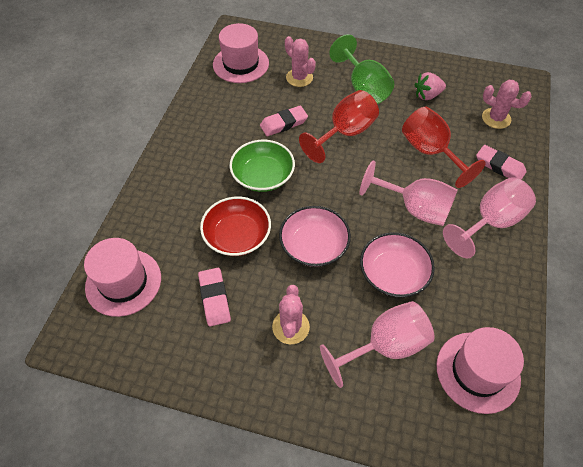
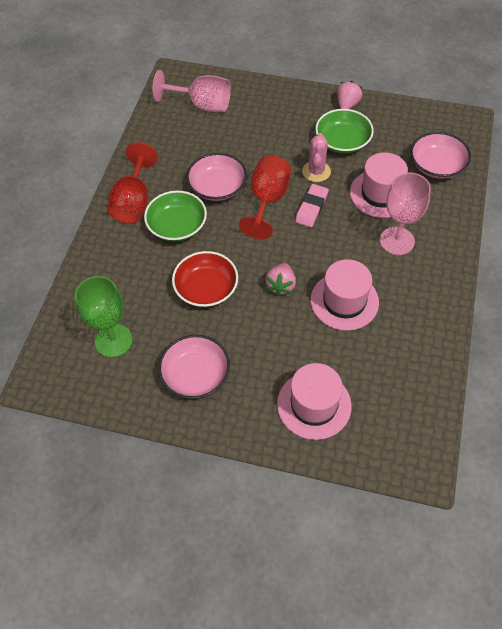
green bowl: [230,140,295,192] = 1 -> [144,191,207,242] [315,109,374,154] = 2
pink bowl: [279,206,351,267] [360,232,435,297] = 2 -> [159,335,230,399] [186,153,247,201] [411,132,471,179] = 3
pink cactus: [272,285,310,344] [285,36,316,87] [482,80,532,129] = 3 -> [302,133,331,182] = 1
pink eraser: [198,268,231,326] [260,105,308,136] [476,145,526,180] = 3 -> [295,184,329,227] = 1
pink goblet: [320,301,435,388] [360,160,458,226] [443,177,536,258] = 3 -> [153,70,231,112] [380,172,431,255] = 2
pink strawberry: [414,72,446,100] = 1 -> [265,263,296,296] [337,81,363,109] = 2

